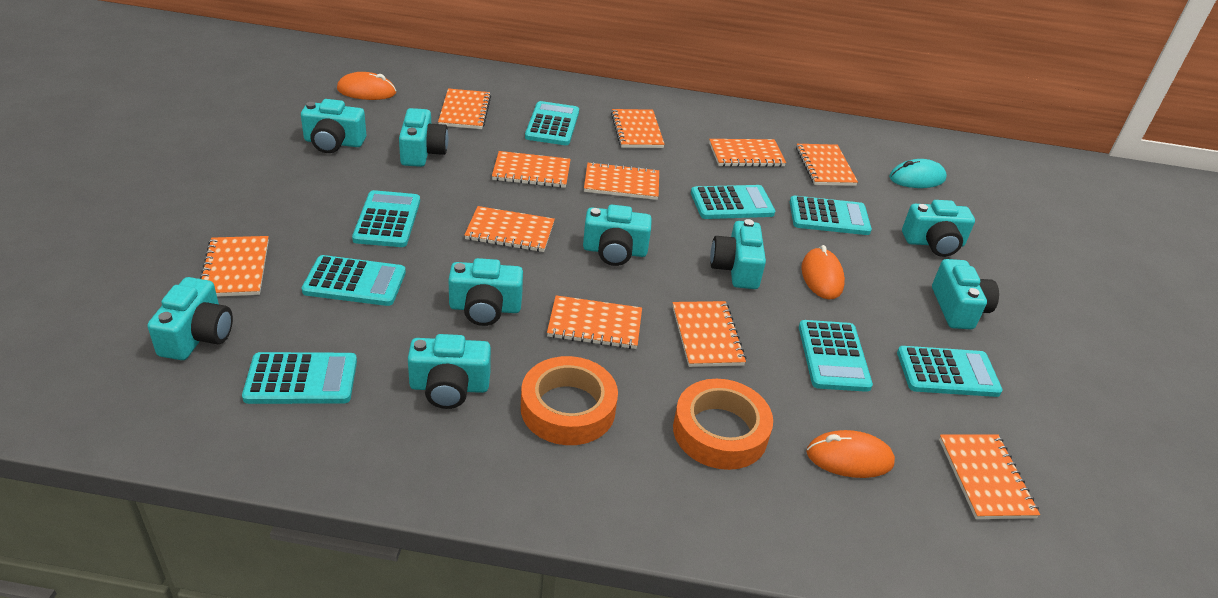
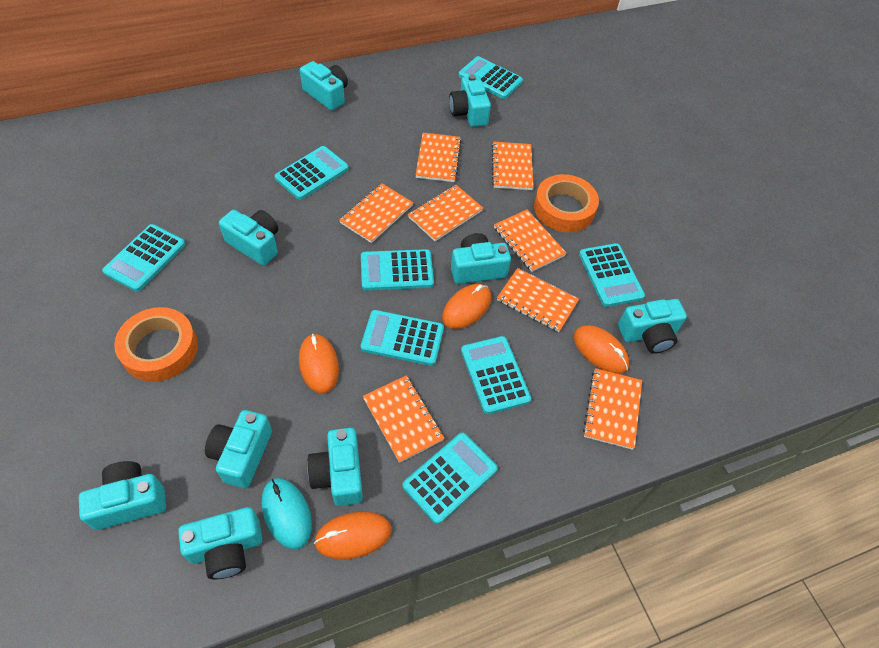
orange mouse: [337,72,396,100] [801,245,845,299] [806,430,895,478] = 3 -> [299,334,339,393] [314,512,392,559] [442,284,491,329] [574,325,629,374] = 4
orange notebook: [200,236,269,297] [438,88,491,129] [464,206,555,252] [492,151,571,188] [547,295,642,349] [584,162,659,200] [611,109,665,148] [672,301,746,367] [709,139,786,167] [796,144,858,186] [939,434,1040,519] = 11 -> [339,183,413,243] [363,375,445,463] [408,185,483,241] [416,133,461,182] [492,142,534,190] [494,209,566,272] [497,268,579,332] [583,368,642,450] = 8

